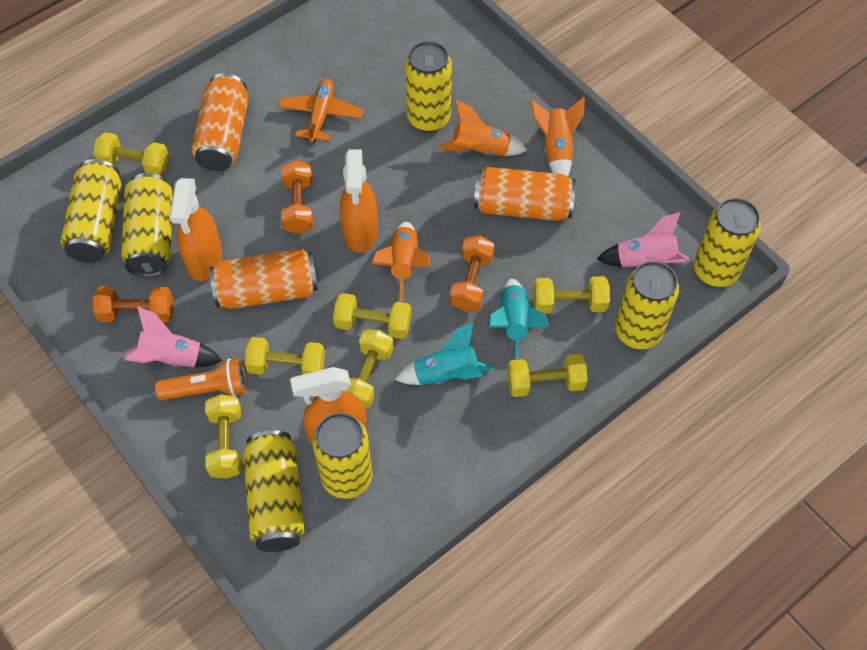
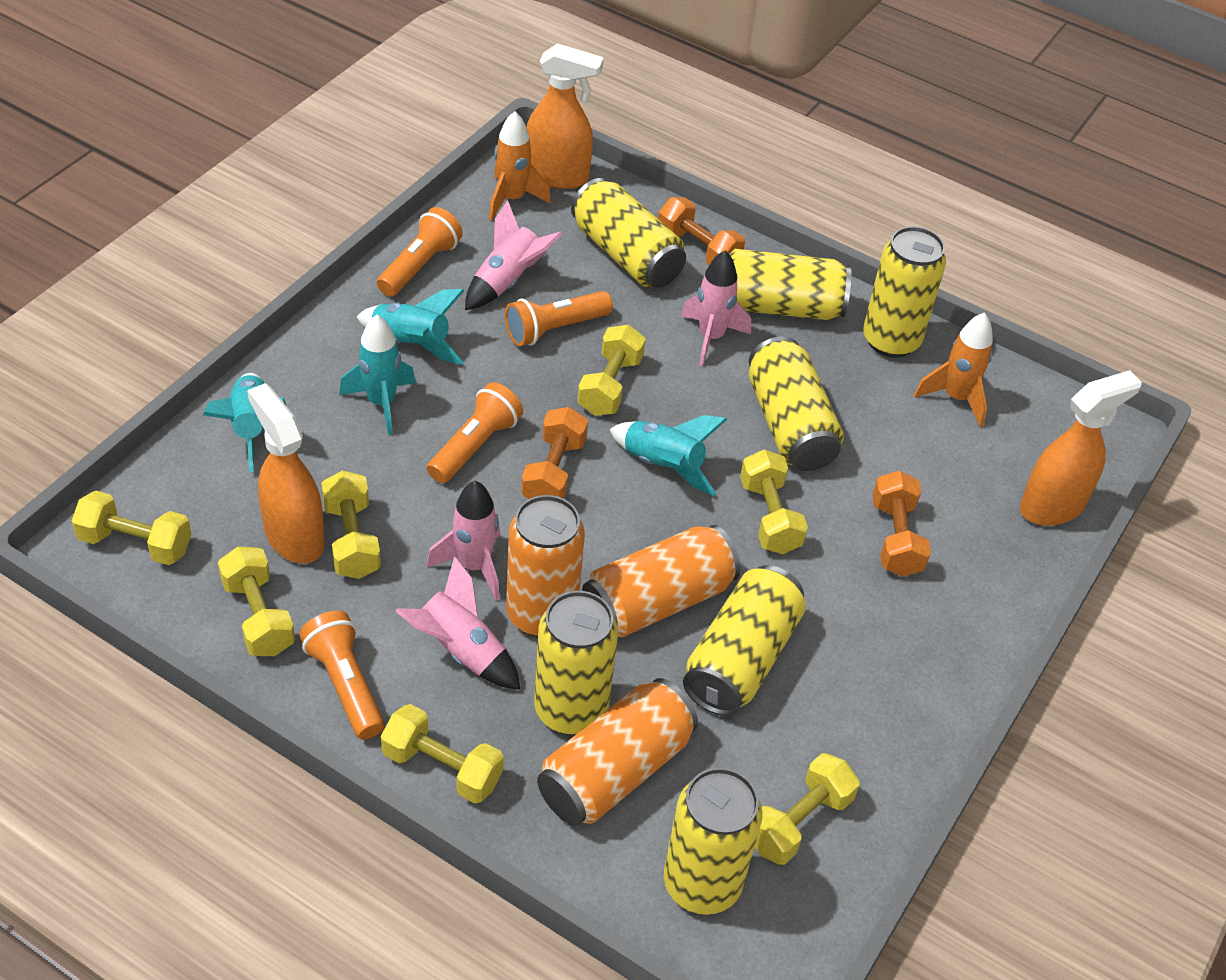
orange flashlight: [155,359,247,400] = 1 -> [299,611,384,739] [377,207,463,297] [427,382,523,483] [505,291,613,346] = 4
orange plane: [278,78,363,143] = 1 -> none = 0
orange rocket: [371,222,430,302] [438,100,528,156] [530,97,585,177] = 3 -> [489,111,551,221] [914,313,993,427] = 2
pink rocket: [124,306,222,367] [596,212,691,268] = 2 -> [395,556,521,690] [427,481,500,600] [465,200,562,310] [681,251,751,366] = 4
turquoise rocket: [395,322,494,385] [488,278,549,360] = 2 -> [203,373,286,473] [339,315,416,435] [357,289,464,365] [609,415,727,496] = 4

